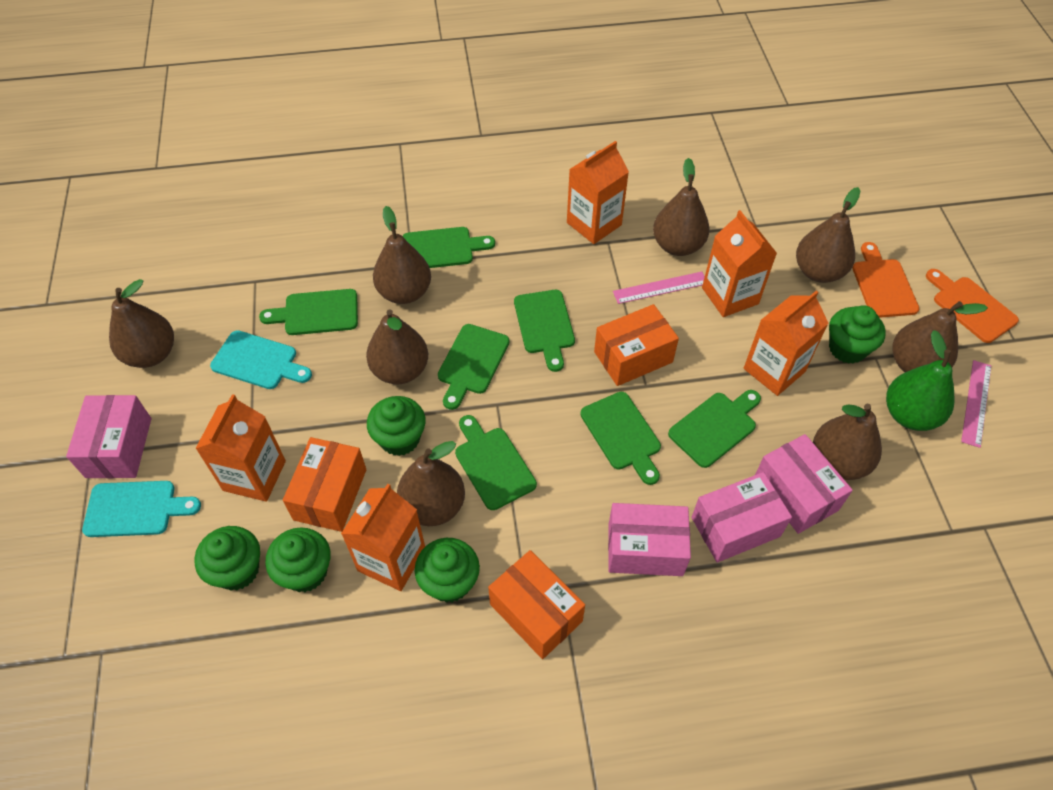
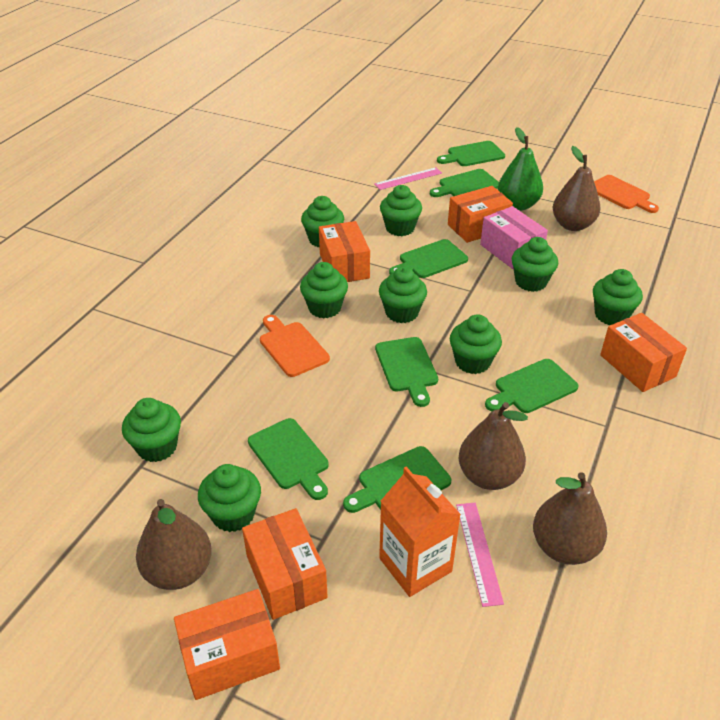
brown pear: [109,279,174,368] [366,309,428,384] [373,206,431,304] [397,441,465,526] [653,158,710,256] [796,187,860,283] [813,404,882,480] [892,301,988,372] = 8 -> [136,499,212,590] [459,402,528,490] [533,472,607,565] [552,146,601,231] = 4
green cupcake: [195,526,260,591] [265,528,331,592] [367,396,426,456] [414,538,480,603] [829,305,886,364] = 5 -> [122,398,181,462] [198,464,261,532] [300,262,348,318] [301,196,344,247] [379,267,427,323] [380,185,422,236] [450,314,502,374] [512,237,558,292] [593,269,643,325] = 9
orange box: [283,437,366,532] [488,550,585,659] [594,304,679,386] = 3 -> [174,589,280,700] [242,508,328,620] [319,221,370,282] [448,186,513,243] [600,313,687,392] = 5
orange carton: [195,394,286,502] [341,483,425,591] [567,141,629,244] [702,210,777,317] [744,291,829,396] = 5 -> [379,467,461,597] = 1
pink box: [66,395,151,478] [608,503,691,576] [692,472,792,563] [755,434,853,534] = 4 -> [480,206,548,270] = 1
turquoise cutting board: [82,481,201,537] [210,330,312,389] = 2 -> none = 0

